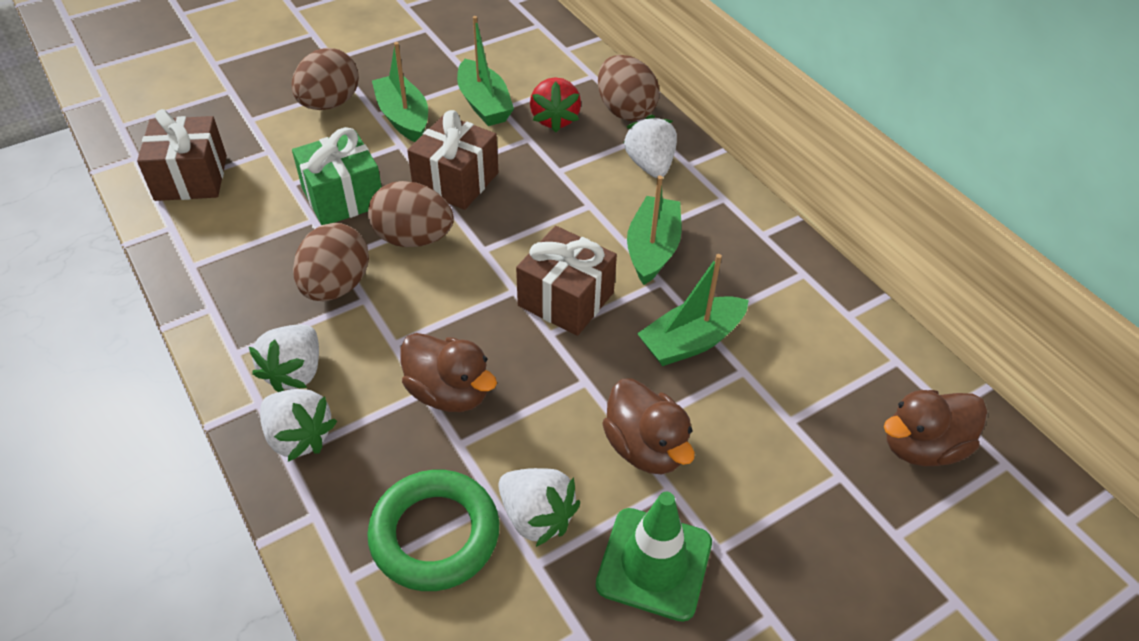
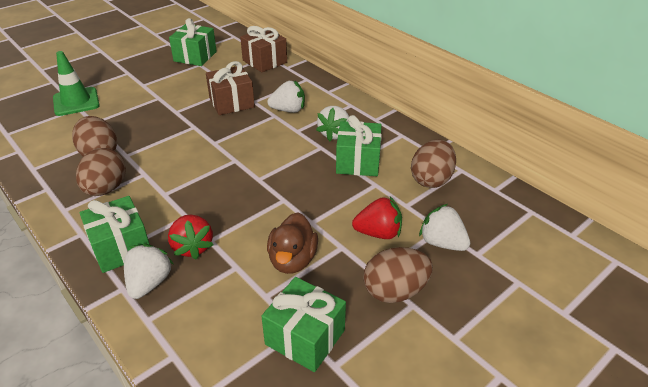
brown duck: [400,333,497,412] [602,378,695,474] [884,390,987,466] = 3 -> [267,213,318,274] = 1
brown gift: [137,109,227,201] [407,110,498,210] [516,226,617,336] = 3 -> [206,61,255,115] [240,26,287,72] = 2
green boat: [372,42,428,142] [457,16,514,126] [627,176,682,285] [637,254,749,366] = 4 -> none = 0
green gift: [292,127,382,225] = 1 -> [80,196,149,273] [169,18,217,66] [261,277,346,372] [336,115,382,176] = 4
green ring: [367,470,499,591] = 1 -> none = 0
red strawberry: [530,77,581,132] = 1 -> [168,215,214,260] [352,197,402,239] = 2

